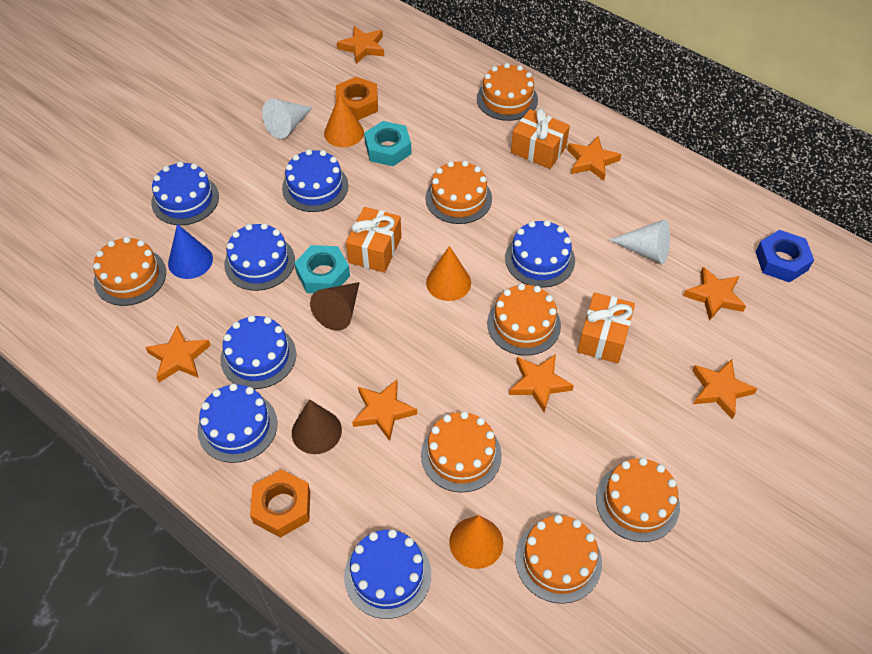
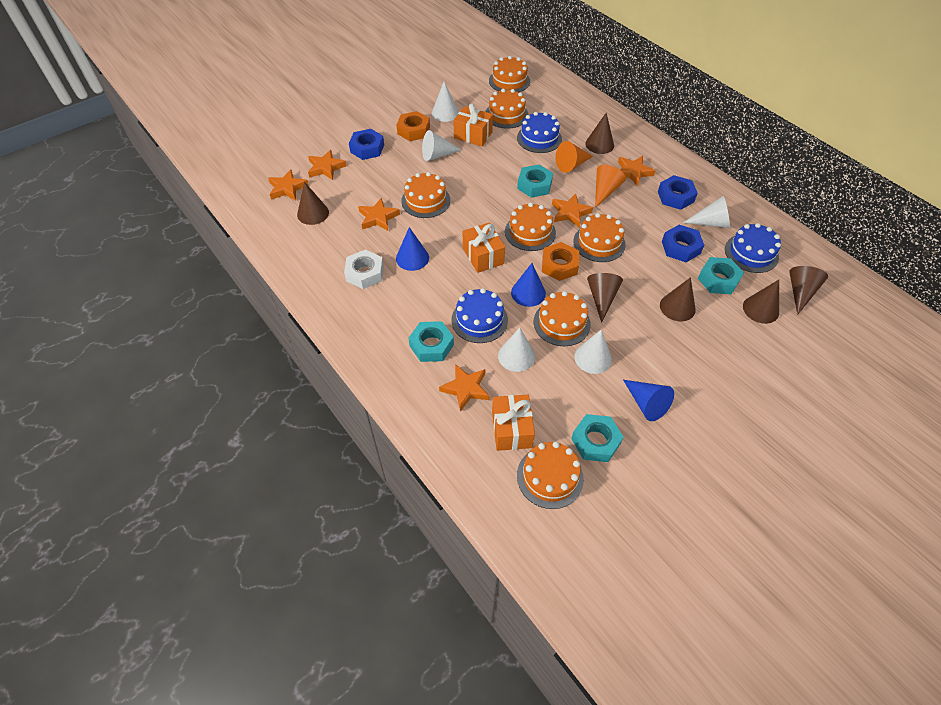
blue cake: [151,161,219,225] [198,383,278,463] [220,315,296,389] [224,223,295,291] [282,149,348,212] [344,529,431,619] [505,220,575,288] = 7 -> [451,288,508,343] [517,112,562,153] [725,223,781,273] = 3
blue cone: [168,224,213,279] = 1 -> [396,227,429,271] [511,263,546,307] [623,380,674,421] = 3
blue nut: [756,230,814,283] = 1 -> [349,129,384,160] [658,175,698,210] [662,225,704,262] = 3
brown cone: [292,399,342,454] [310,282,360,331] = 2 -> [297,182,329,225] [585,113,614,154] [587,273,623,323] [660,277,696,321] [743,280,779,324] [789,266,828,315] = 6
orange cone: [324,93,364,147] [426,246,471,301] [449,515,503,569] = 3 -> [555,141,593,173] [595,165,626,208] = 2
orange star: [145,325,211,382] [337,26,384,64] [352,380,417,441] [509,354,574,412] [567,136,621,181] [683,267,746,321] [692,359,758,419] = 7 -> [268,170,309,201] [308,150,347,180] [358,198,400,231] [439,364,489,411] [552,194,593,227] [618,156,656,186] = 6
turquoise nut: [294,245,350,293] [364,121,412,166] = 2 -> [409,321,454,362] [517,165,553,198] [571,414,624,462] [698,257,744,294] = 4
white cone: [262,99,313,139] [609,219,670,264] = 2 -> [422,130,462,161] [432,81,459,122] [498,328,535,372] [574,330,612,374] [683,196,730,228] = 5
white nut: none = 0 -> [344,250,384,289] = 1

